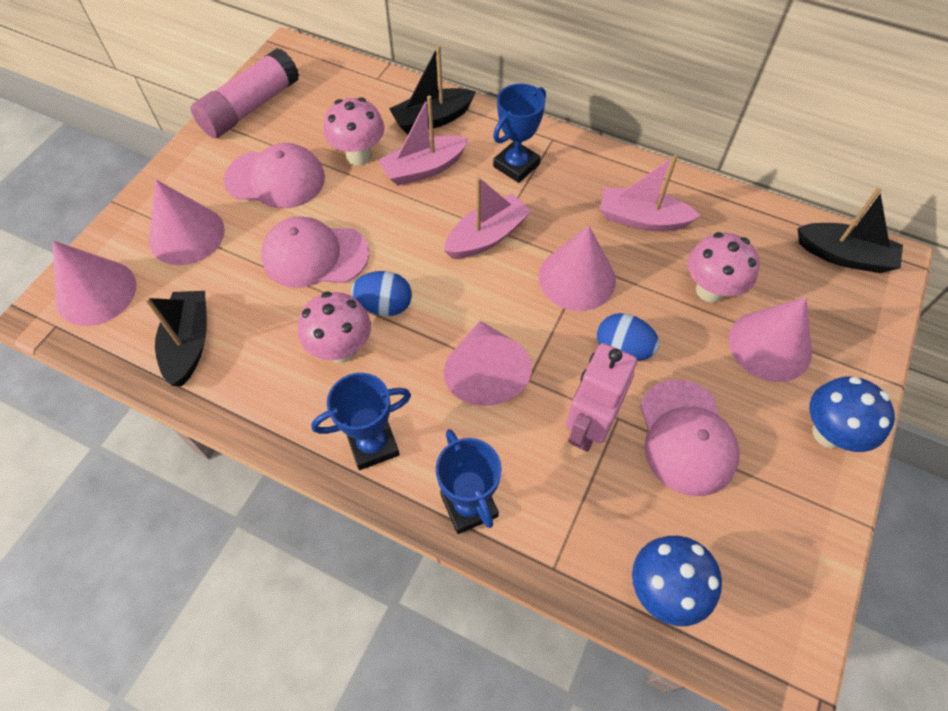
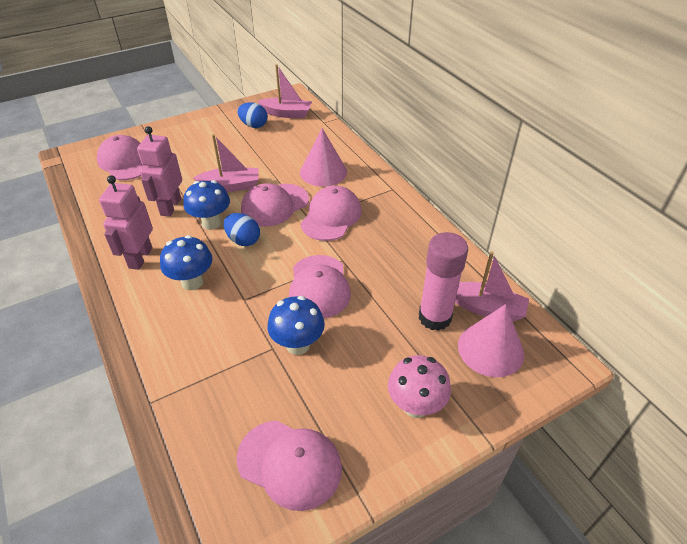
black boat: [144,291,207,386] [389,45,476,134] [798,188,903,273] = 3 -> none = 0
blue mushroom: [632,536,722,626] [810,377,895,452] = 2 -> [160,235,212,290] [183,180,230,230] [267,296,325,355] = 3
blue trophy: [311,373,411,470] [436,429,502,534] [493,83,546,183] = 3 -> none = 0
pink cap: [224,143,325,208] [261,216,369,288] [640,380,740,496] = 3 -> [97,135,144,180] [236,420,342,511] [241,183,309,227] [289,255,351,318] [300,186,361,241] = 5
pink cone: [53,241,136,326] [149,179,225,265] [444,321,532,406] [538,225,616,311] [729,297,812,382] = 5 -> [300,128,347,187] [458,304,524,377] = 2
pink mushroom: [298,292,371,363] [323,97,385,165] [688,232,759,303] = 3 -> [388,355,451,418] = 1
pink robot: [566,343,637,452] = 1 -> [99,175,153,270] [137,126,182,217] = 2

